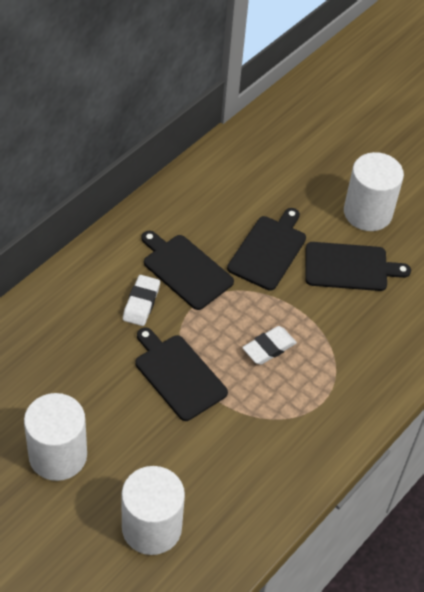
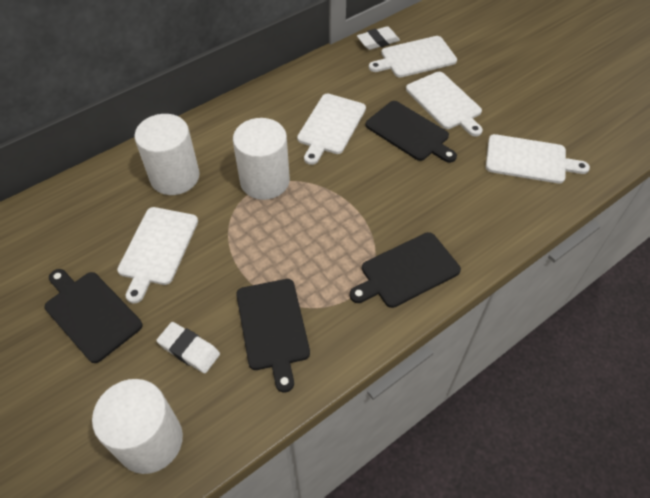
white cutting board: none = 0 -> [117,207,198,303] [297,93,366,165] [369,36,457,78] [406,72,483,136] [486,134,590,184] = 5

